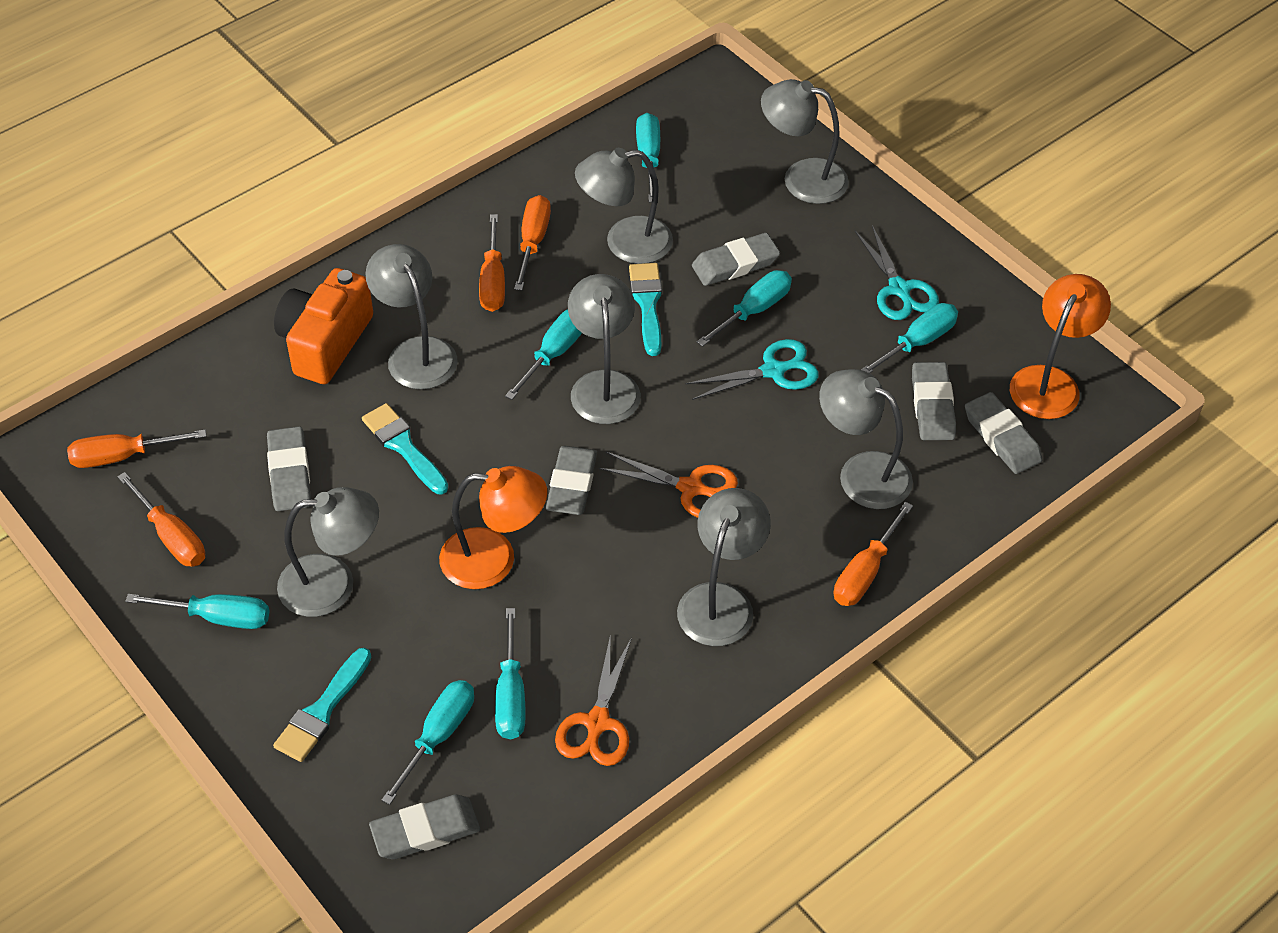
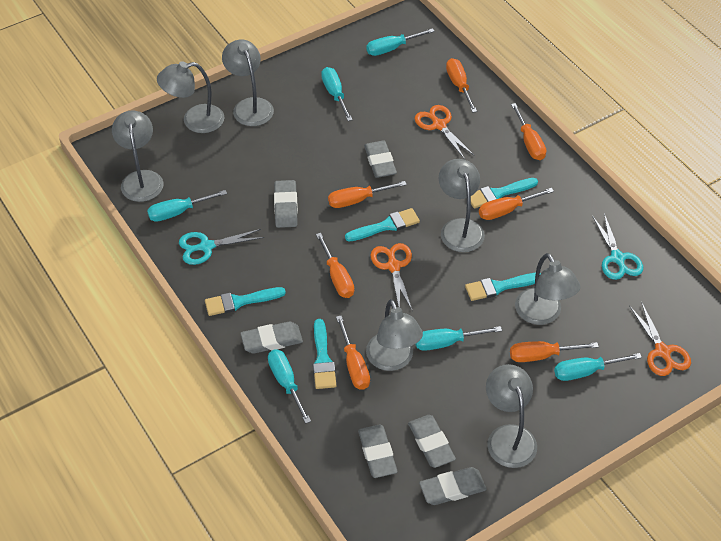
orange camera: [274,268,373,384] = 1 -> none = 0
orange lamp: [439,466,547,589] [1010,274,1111,419] = 2 -> none = 0
orange scissors: [555,634,632,766] [599,452,738,518] = 2 -> [370,243,412,310] [414,105,475,159] [630,301,691,376] = 3
orange screwdriver: [67,430,206,468] [117,472,205,567] [479,214,505,312] [514,195,551,291] [834,502,913,606] = 5 -> [316,233,354,298] [328,181,407,208] [336,316,370,390] [446,58,477,113] [479,188,554,220] [510,341,599,362] [511,103,546,160] = 7
turquoise brush: [273,648,372,762] [362,403,448,494] [629,263,662,356] = 3 -> [205,287,286,316] [313,319,336,389] [345,208,420,241] [465,273,541,301] [471,178,538,208] = 5
turquoise screwdriver: [125,594,269,629] [381,680,474,805] [495,608,525,739] [505,309,582,400] [636,113,660,202] [697,270,792,347] [861,303,958,373] = 7 -> [147,190,227,222] [268,350,311,424] [321,67,353,121] [366,28,435,56] [415,326,502,351] [554,353,642,381] = 6

